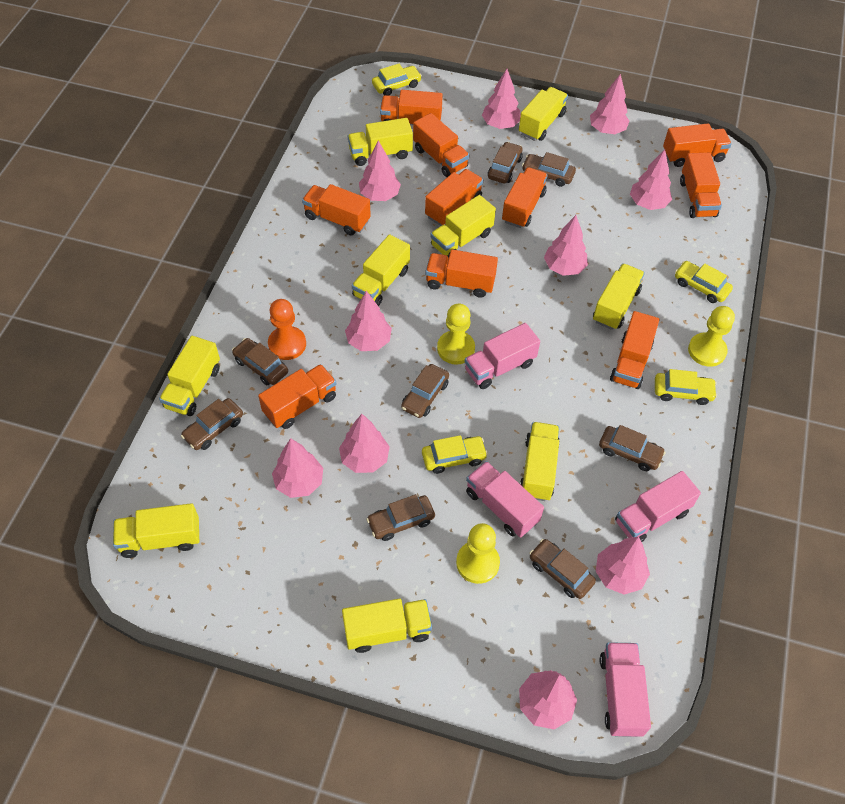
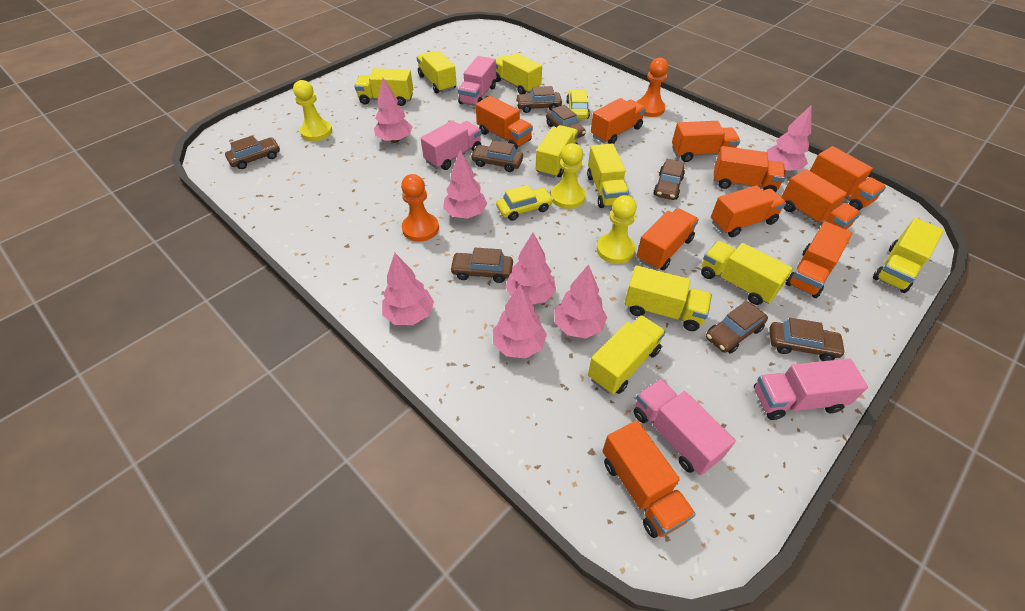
orange pawn: [268,299,306,360] = 1 -> [401,174,439,242] [637,58,668,117] = 2
pink tree: [272,438,323,498] [339,414,390,473] [345,291,392,351] [359,140,401,201] [482,69,521,129] [519,670,577,730] [544,215,588,276] [590,74,629,134] [596,537,650,595] [630,149,672,210] = 10 -> [374,78,413,143] [382,253,434,325] [443,150,487,219] [493,285,547,359] [505,233,556,305] [555,264,607,338] [767,105,812,171] = 7
yellow car: [372,64,422,96] [422,435,488,474] [655,369,717,405] [675,261,733,303] = 4 -> [496,185,553,221] [566,89,590,119] = 2

